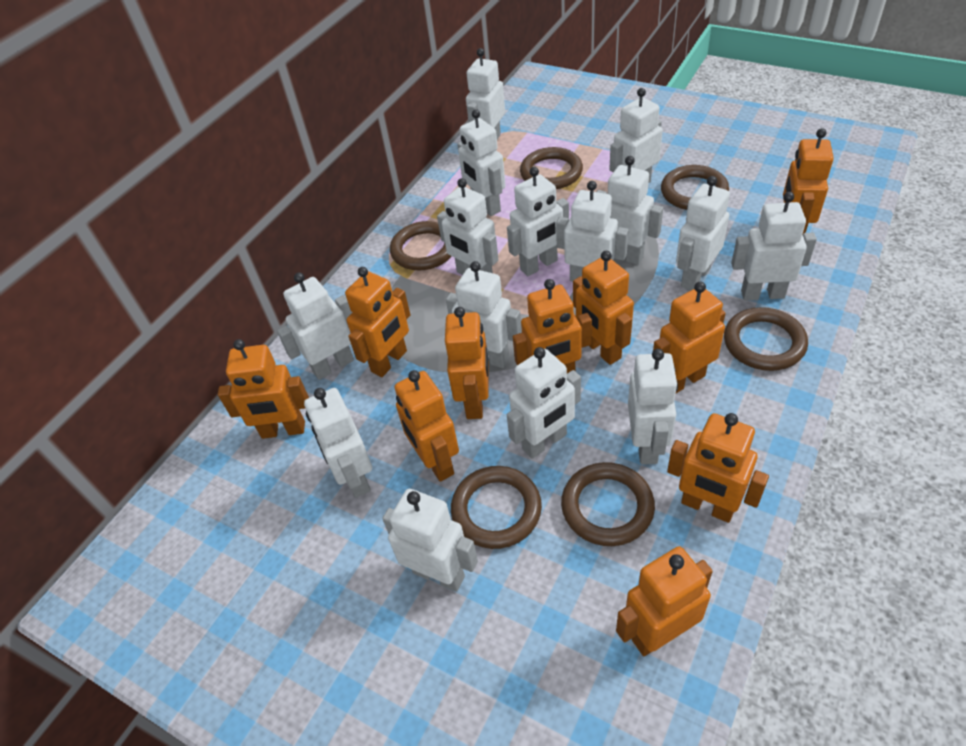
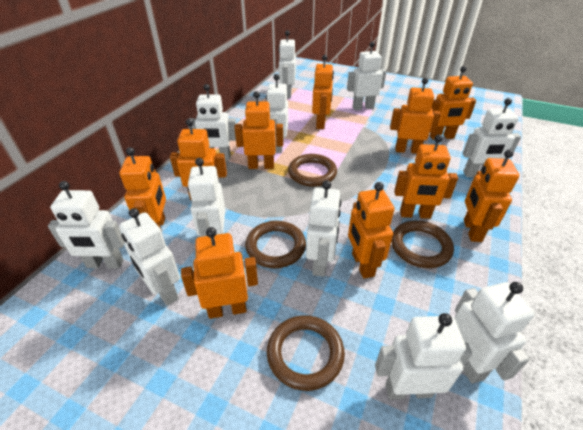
brown ring: [390,221,452,270] [451,466,542,549] [520,147,583,189] [561,462,655,546] [661,165,729,210] [724,307,808,371] = 6 -> [245,221,306,268] [267,315,345,391] [288,154,337,187] [391,221,454,268] = 4
white robot: [277,273,354,380] [304,388,372,498] [382,489,478,592] [437,178,498,275] [446,261,522,368] [457,109,506,216] [466,48,505,139] [507,167,569,276] [507,347,581,459] [556,181,629,282] [597,156,663,265] [609,88,663,183] [628,349,678,464] [676,176,730,290] [731,192,817,300] = 15 -> [48,181,125,269] [119,208,180,306] [188,84,236,161] [188,158,225,237] [266,74,288,153] [279,30,296,99] [306,180,341,277] [347,42,386,111] [375,313,472,400] [454,282,535,384] [462,98,521,177] = 11

